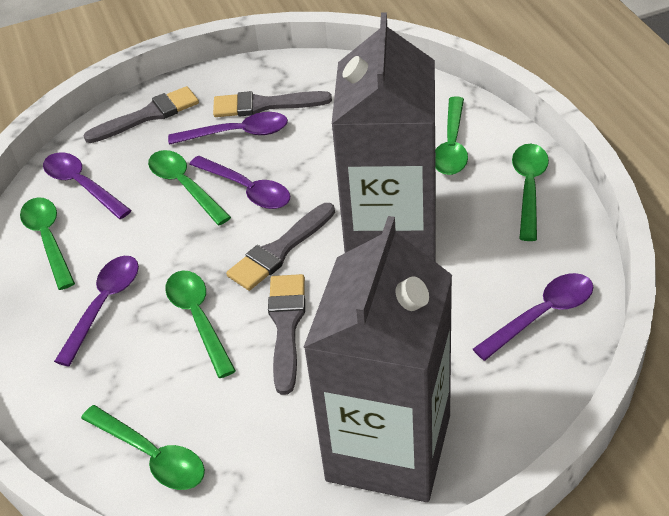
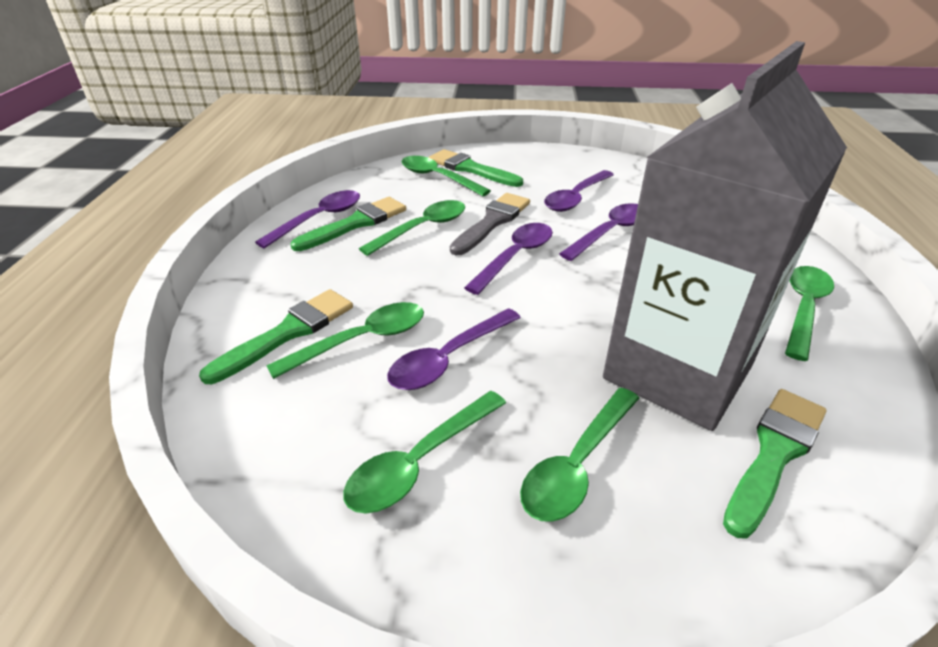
green brush: none = 0 -> [199,289,353,384] [290,197,406,251] [429,149,523,187] [723,389,827,538] = 4
grey brush: [84,86,199,143] [213,91,332,117] [226,203,335,291] [268,274,305,395] = 4 -> [450,193,530,255] = 1
grey carton: [303,216,452,502] [332,12,436,261] = 2 -> [603,41,847,431] = 1

